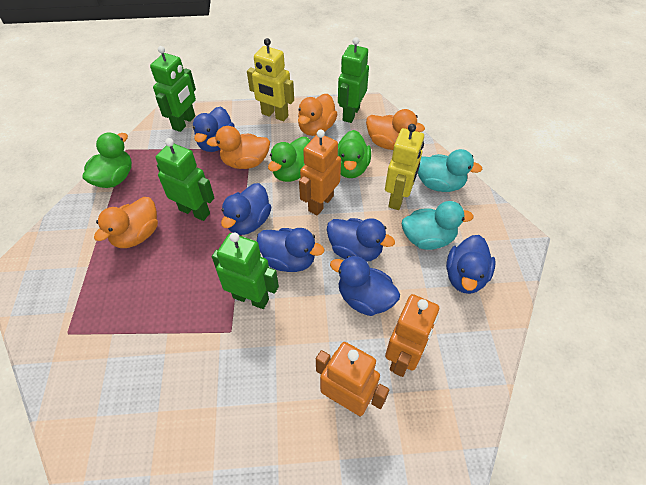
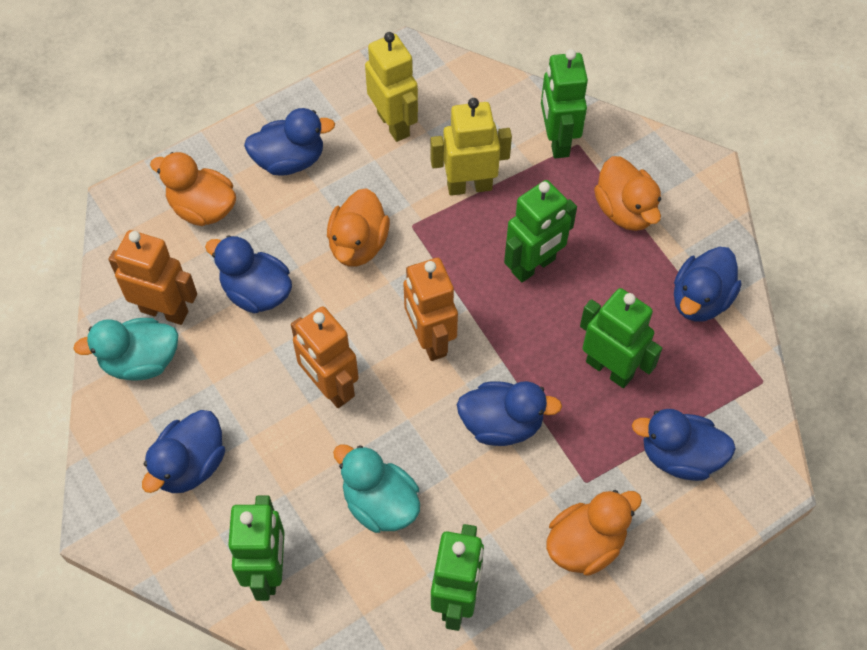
green duck: [83,133,132,188] [268,137,310,182] [338,130,371,178] = 3 -> none = 0
green robot: [150,46,196,132] [156,138,214,221] [212,232,279,309] [338,37,369,123] = 4 -> [228,496,285,601] [431,524,484,631] [504,180,577,282] [541,49,588,158] [580,288,662,388] = 5

